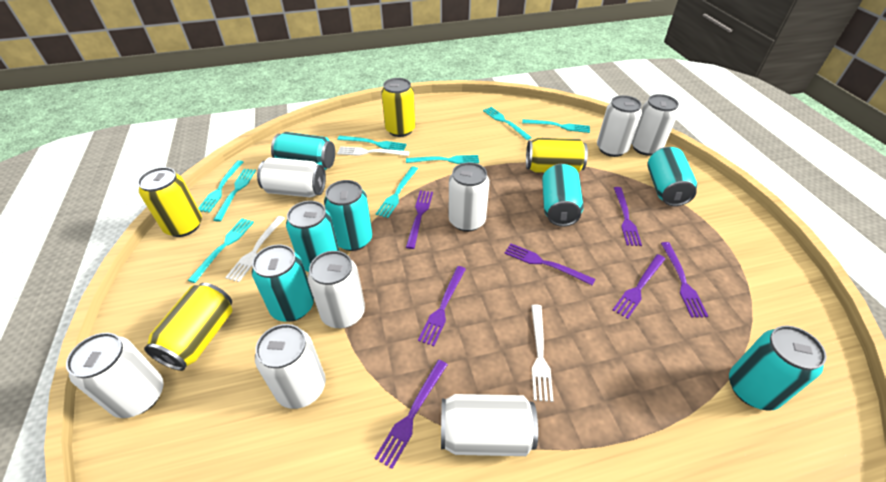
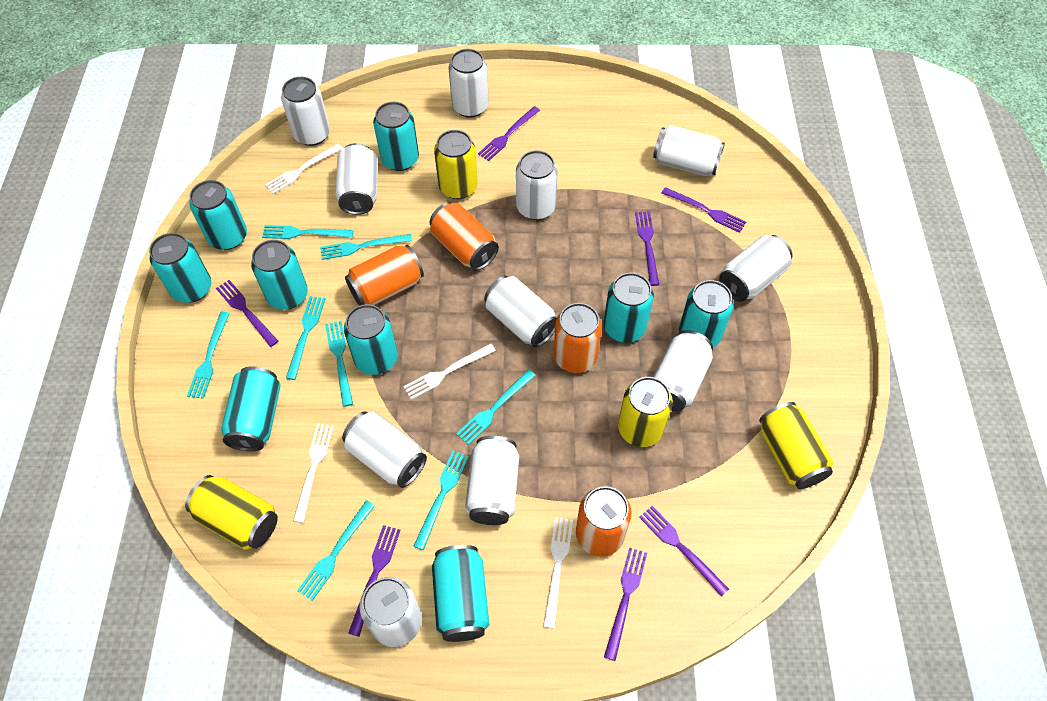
orange can: none = 0 -> [345,245,424,306] [430,202,499,270] [554,303,602,373] [576,486,631,557] = 4
turquoise can: [252,244,314,322] [271,132,335,170] [286,201,339,272] [324,180,373,251] [542,164,584,227] [647,147,697,206] [729,325,827,411] = 7 -> [149,233,211,303] [189,180,247,250] [221,366,281,452] [251,240,308,310] [344,304,398,375] [373,102,419,171] [432,545,489,642] [604,273,654,343] [679,280,734,348] = 9
white can: [66,333,164,418] [255,324,326,409] [257,157,326,197] [308,251,365,328] [441,394,538,456] [448,162,490,232] [597,95,642,157] [632,94,679,156] = 8 -> [281,77,330,146] [335,143,377,215] [342,411,427,488] [360,577,422,647] [448,49,489,118] [465,436,519,525] [484,276,557,347] [516,150,558,220] [653,125,725,176] [653,330,713,411] [719,235,793,302] = 11
white fork: [225,216,285,282] [337,146,410,156] [531,304,553,402] = 3 -> [265,143,343,194] [293,424,334,523] [403,344,496,400] [543,517,573,629] = 4

